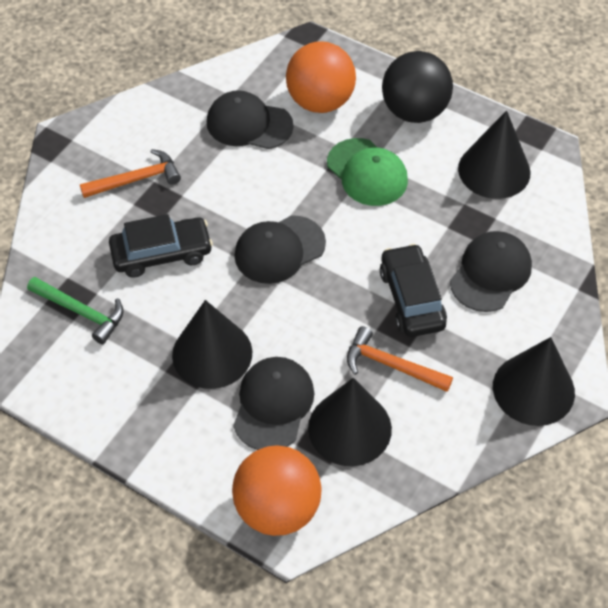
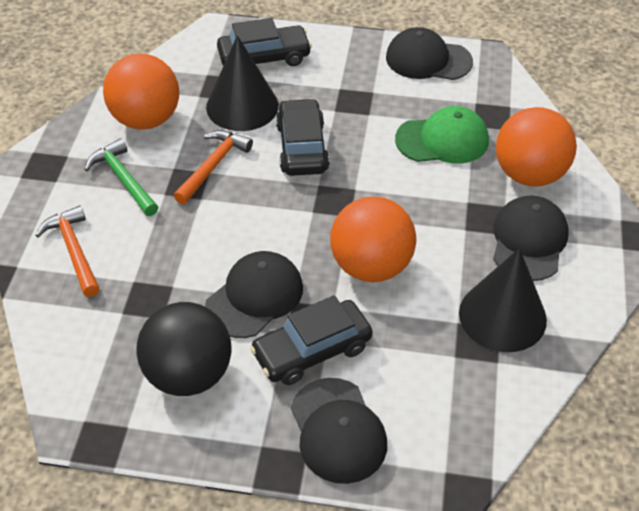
black car: [109,214,213,278] [380,244,447,337] = 2 -> [217,18,312,66] [250,295,373,385] [276,98,329,176] = 3
black cone: [172,300,252,389] [308,378,392,466] [458,110,530,199] [493,337,575,426] = 4 -> [206,35,279,131] [459,248,547,352] = 2
orange ball: [232,445,322,536] [286,42,356,113] = 2 -> [103,53,179,130] [330,196,416,282] [496,107,577,187] = 3

